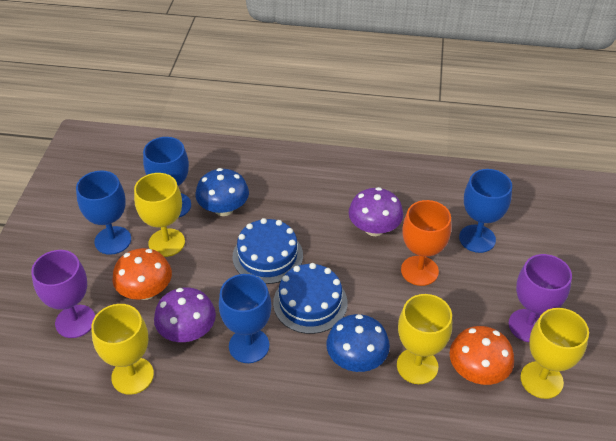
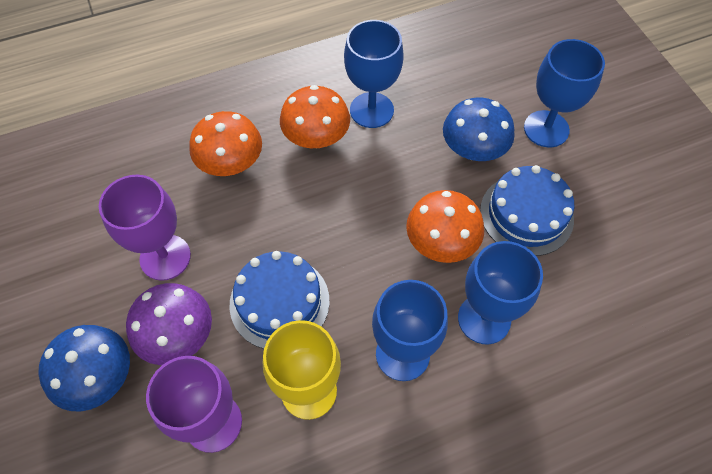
orange goblet: [401,200,451,286] = 1 -> none = 0
orange mushroom: [112,248,172,300] [449,326,514,385] = 2 -> [189,111,262,176] [280,85,350,148] [406,190,484,263] = 3
purple mushroom: [154,287,216,342] [349,187,403,236] = 2 -> [126,283,212,365] = 1
yellow goblet: [91,304,154,395] [134,173,185,257] [397,294,452,384] [520,308,589,399] = 4 -> [263,320,341,420] = 1

